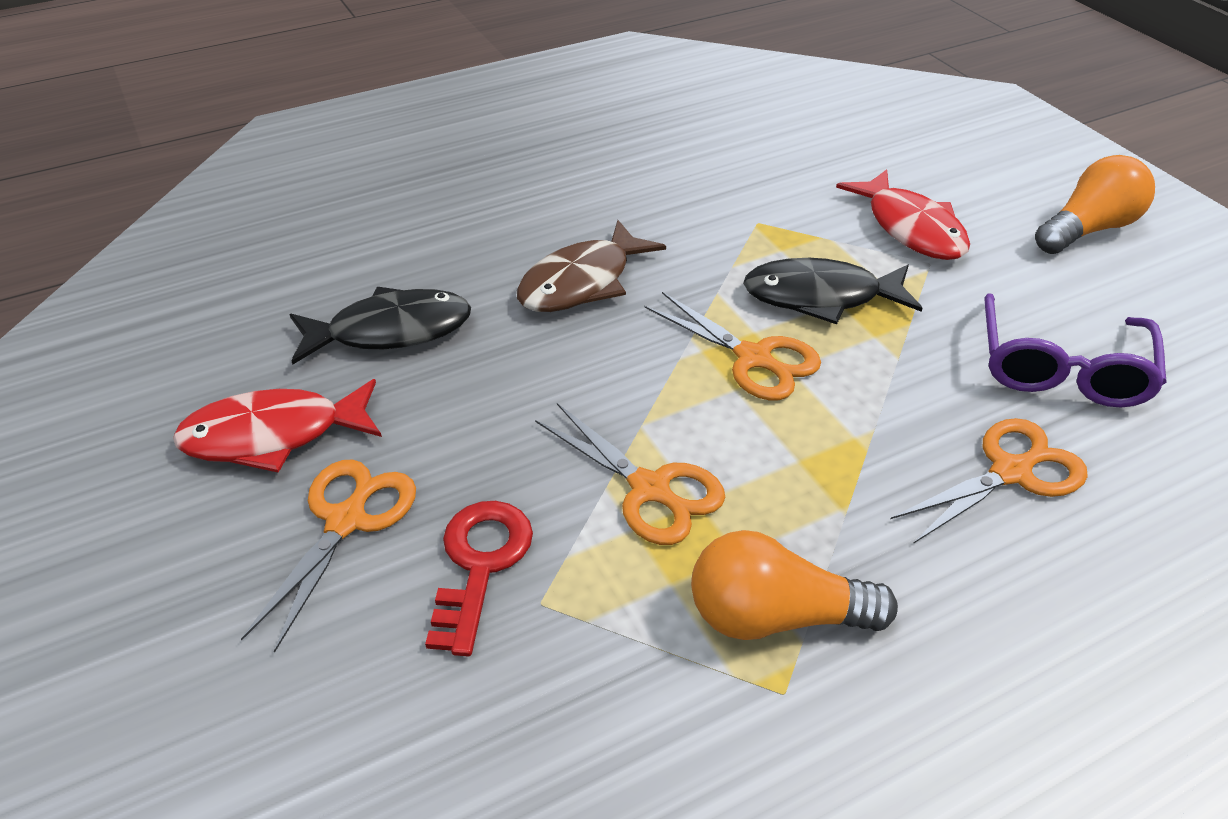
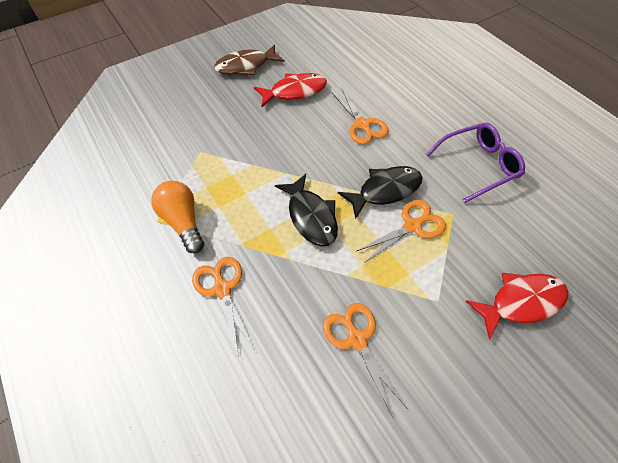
orange light bulb: [691,530,898,640] [1035,155,1155,254] = 2 -> [151,181,204,254] = 1
red key: [425,501,533,656] = 1 -> none = 0

